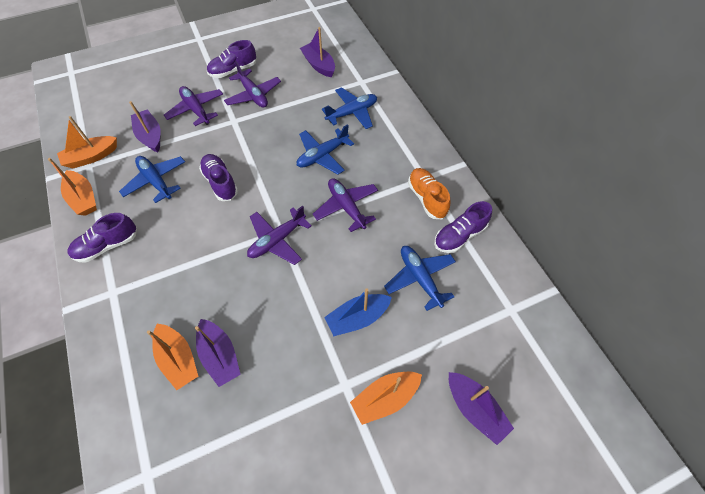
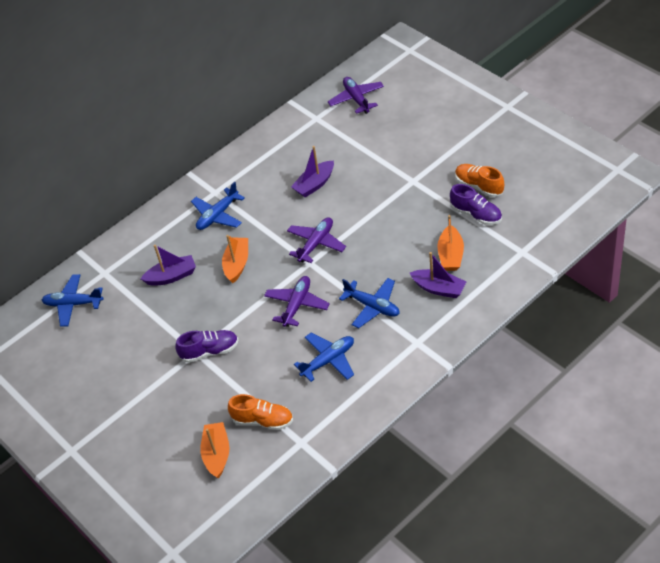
blue boat: [324,288,392,336] = 1 -> none = 0
orange boat: [48,158,97,216] [57,116,117,168] [147,324,198,390] [350,372,422,425] = 4 -> [200,422,229,479] [222,235,248,283] [437,215,464,271] = 3
orange shoe: [408,168,451,219] = 1 -> [228,394,293,430] [455,164,504,197] = 2
purple boat: [129,101,160,152] [195,319,241,387] [300,27,335,77] [449,372,514,445] = 4 -> [141,245,196,286] [291,146,334,197] [410,252,466,298] = 3
purple plane: [164,86,223,126] [224,61,281,108] [247,206,312,265] [313,178,378,232] = 4 -> [264,276,330,327] [287,218,346,263] [328,77,384,114] = 3
purple shoe: [68,213,137,262] [199,154,238,201] [207,40,256,78] [434,201,492,253] = 4 -> [176,330,238,363] [450,184,502,225] = 2

